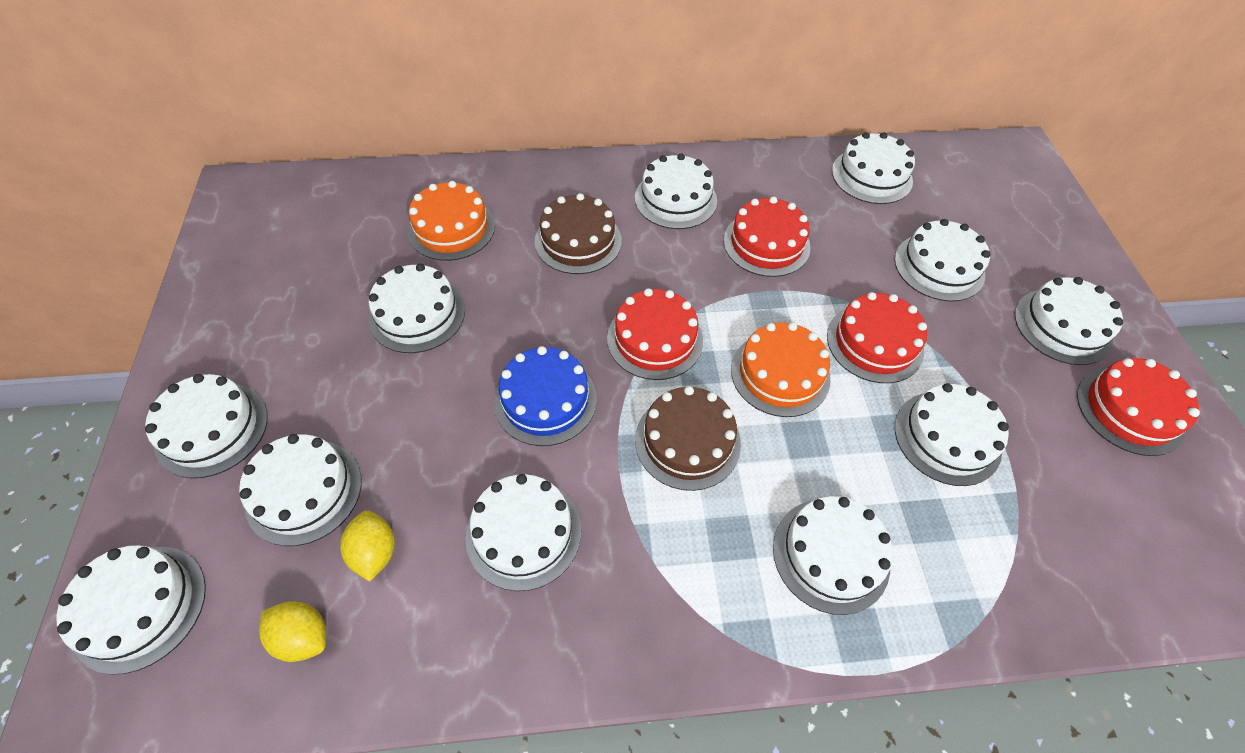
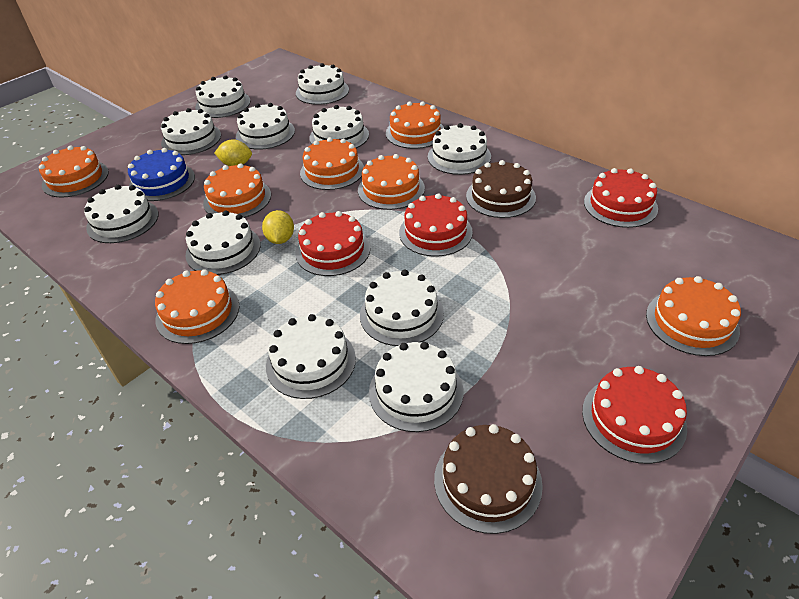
orange cake: [408,181,495,261] [731,322,831,417] = 2 -> [39,146,109,198] [155,269,239,344] [203,163,271,218] [300,137,364,190] [358,154,425,210] [386,101,444,149] [646,276,741,356] = 7

